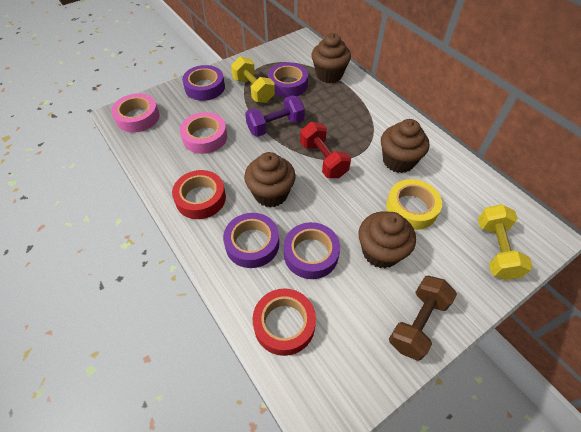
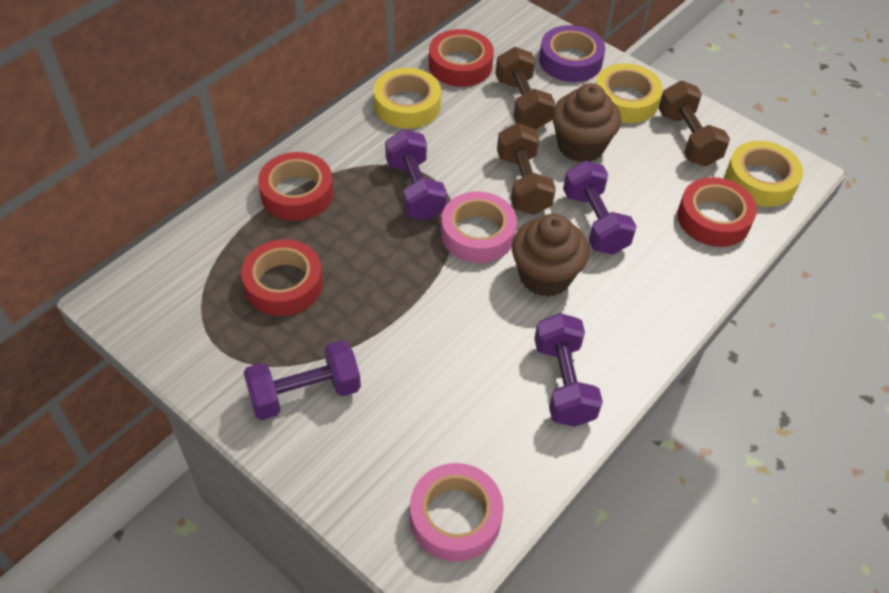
brown cupcake: [244,152,296,207] [311,33,351,83] [358,211,416,268] [381,119,429,173] = 4 -> [512,214,589,297] [552,83,621,162] = 2
brown dumbbell: [389,276,457,361] = 1 -> [495,47,555,129] [497,123,556,215] [658,81,730,166] = 3
purple dumbbell: [245,95,305,137] = 1 -> [243,340,361,420] [385,129,447,221] [534,313,603,427] [563,161,637,254] = 4
purple tape: [182,65,225,101] [223,213,279,268] [268,62,308,98] [284,222,340,279] = 4 -> [539,25,605,82] = 1
red dumbbell: [300,122,351,178] = 1 -> none = 0
red tape: [172,170,226,219] [253,288,316,356] = 2 -> [241,239,323,316] [258,152,334,221] [429,29,494,87] [677,177,757,247] = 4
yellow dumbbell: [231,57,275,103] [478,204,533,280] = 2 -> none = 0
yellow tape: [386,179,442,230] = 1 -> [374,68,441,129] [596,63,663,123] [725,141,803,207] = 3

